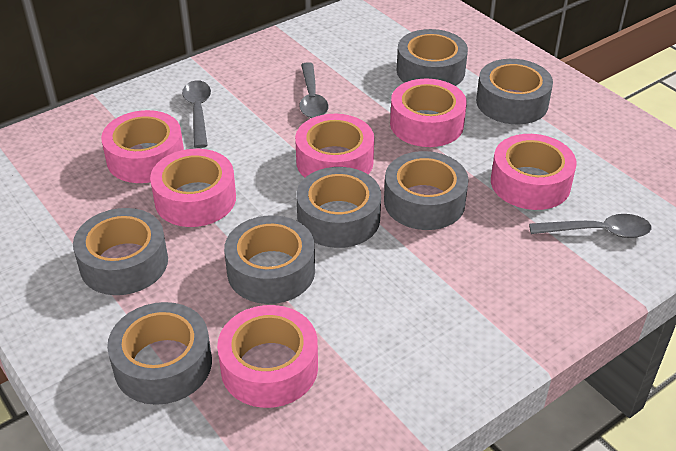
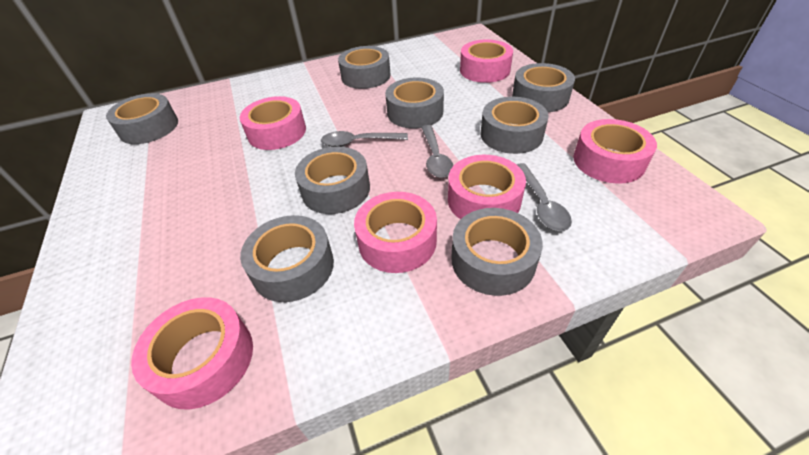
grey tape: [73,208,168,295] [107,302,212,405] [224,215,315,304] [296,167,381,248] [384,151,469,230] [397,29,468,86] [476,59,553,124] = 7 -> [106,93,178,144] [240,215,334,302] [295,147,370,214] [338,46,391,89] [385,78,444,128] [451,208,543,296] [481,97,549,154] [512,63,575,112] = 8

